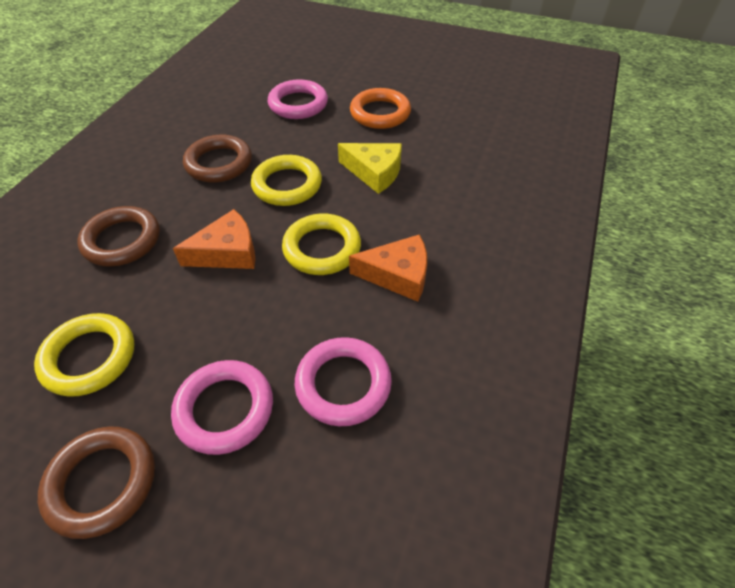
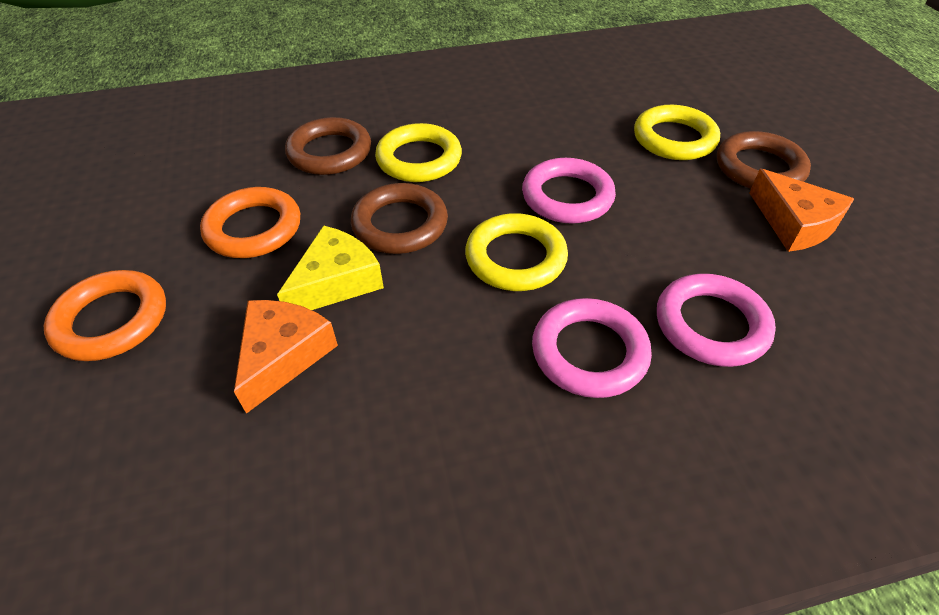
orange ring: [350,88,411,129] = 1 -> [44,270,166,361] [200,187,300,258] = 2

